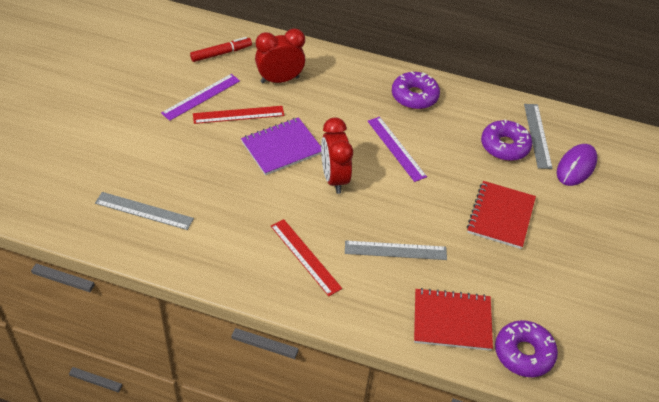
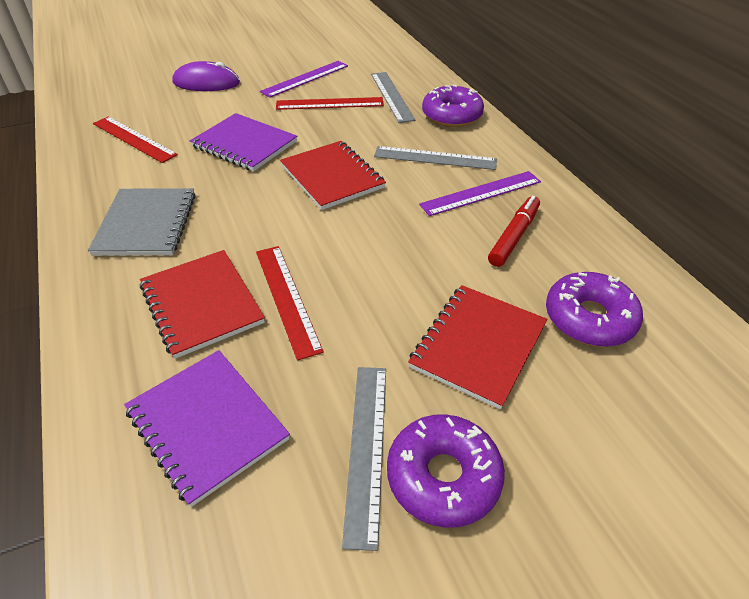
grey notebook: none = 0 -> [88,188,196,256] = 1
purple notebook: [241,117,321,175] = 1 -> [124,350,290,507] [190,113,297,171] = 2
red clock: [255,28,305,84] [321,118,353,194] = 2 -> none = 0
red notebook: [414,288,493,351] [467,181,536,249] = 2 -> [140,250,265,359] [280,141,386,210] [408,285,548,409] = 3
red ruler: [193,106,284,124] [271,219,342,296] = 2 -> [93,116,178,163] [256,246,324,361] [276,97,384,110] = 3

